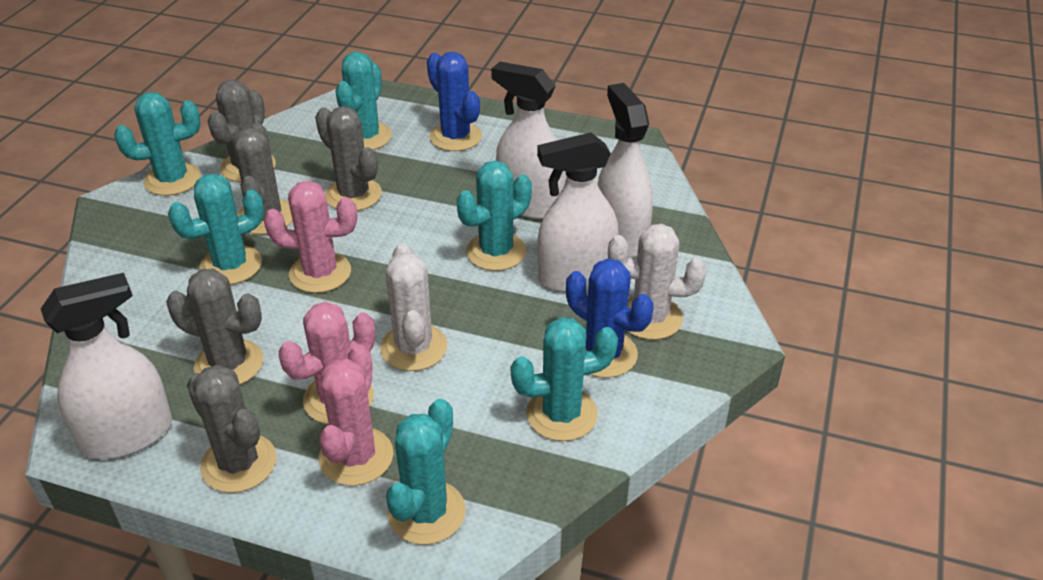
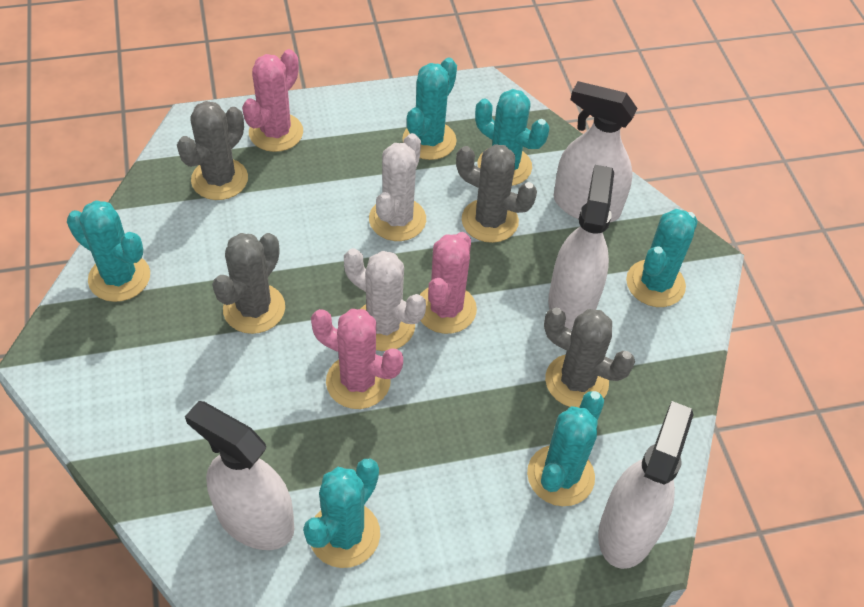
blue cactus: [427,52,482,151] [566,258,654,378] = 2 -> none = 0
grey cactus: [166,268,263,385] [187,365,276,493] [208,80,276,182] [233,123,293,235] [315,106,382,211] = 5 -> [177,101,248,200] [212,233,285,334] [456,144,537,243] [544,308,635,408] = 4

